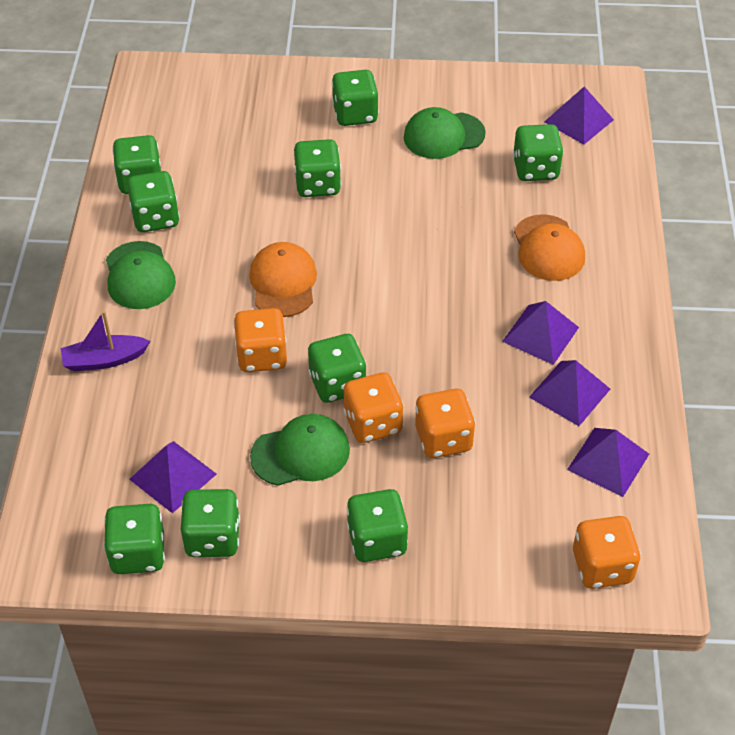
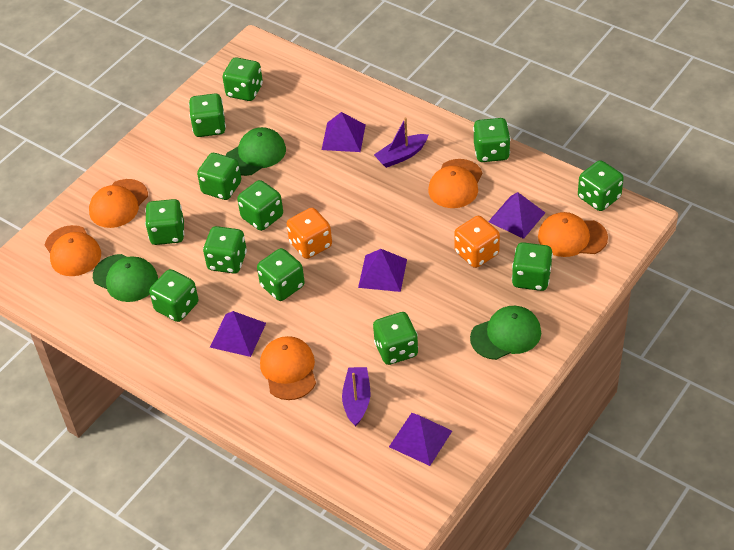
green dice: [104,504,165,574] [112,135,161,194] [127,171,180,232] [181,489,240,557] [294,139,341,197] [308,334,367,403] [332,70,379,126] [347,489,408,562] [513,124,564,181] = 9 -> [145,199,184,245] [149,269,199,322] [189,93,226,137] [197,153,241,200] [203,226,247,274] [223,57,263,101] [237,180,283,231] [257,248,305,301] [373,312,418,365] [473,118,511,162] [512,242,553,291] [578,160,624,211] = 12
orange cap: [249,242,317,317] [514,214,585,281] = 2 -> [45,225,101,276] [89,179,148,228] [260,336,316,400] [428,159,482,208] [538,212,608,257] = 5
orange dice: [234,308,287,372] [343,372,404,443] [415,389,475,458] [573,516,641,589] = 4 -> [287,208,332,259] [454,216,500,268] = 2
purple boat: [61,311,150,371] = 1 -> [342,367,370,426] [374,117,428,168] = 2

